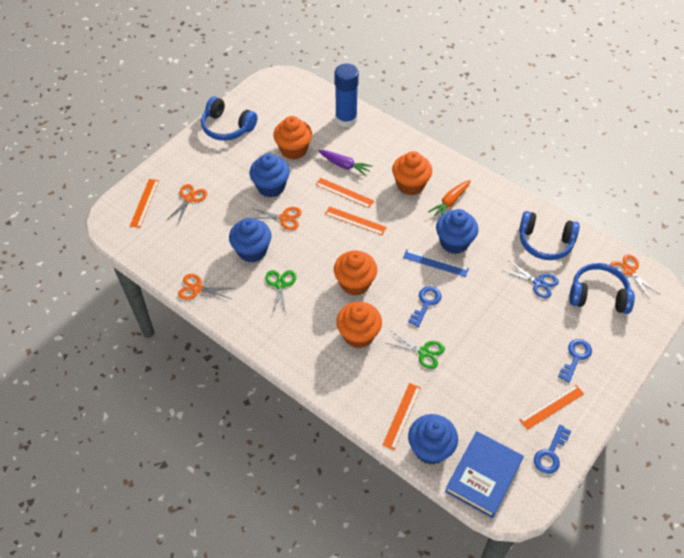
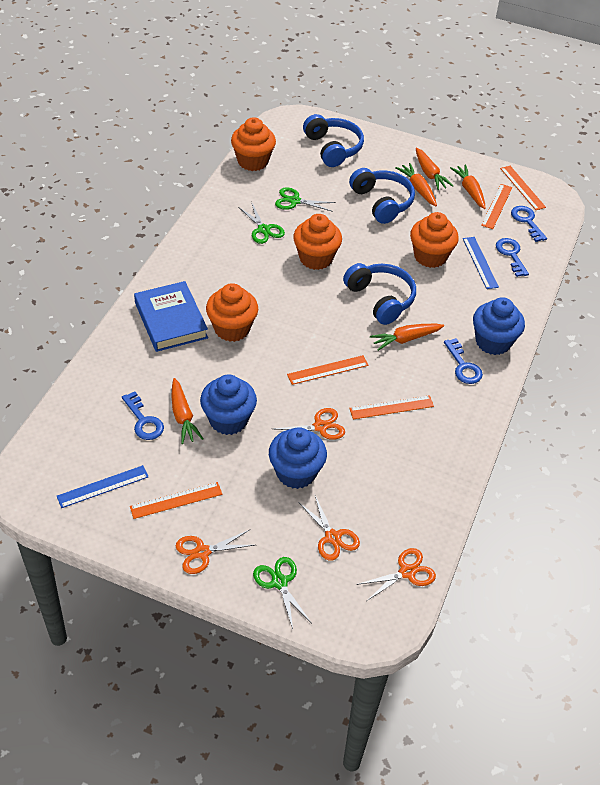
blue cupcake: [229,218,271,263] [250,153,290,198] [408,414,458,465] [436,209,478,254] = 4 -> [200,374,257,435] [269,427,327,489] [473,297,525,355] = 3
blue glue stick: [335,63,359,128] = 1 -> none = 0
blue key: [408,286,441,327] [534,425,571,474] [558,339,592,383] = 3 -> [122,391,164,440] [444,338,483,384] [496,238,529,277] [511,206,547,242] = 4
blue ruler: [403,249,469,277] = 1 -> [57,465,149,508] [463,237,499,289] = 2
blue scissors: [502,261,559,298] = 1 -> none = 0
green scissors: [266,270,296,315] [386,331,445,369] = 2 -> [238,203,285,244] [253,557,311,629] [275,187,336,212] = 3
orange carrot: [428,180,471,216] = 1 -> [172,378,204,444] [370,324,444,351] [395,163,437,206] [416,147,453,190] [450,164,486,209] = 5
purple carrot: [318,150,373,176] = 1 -> none = 0

